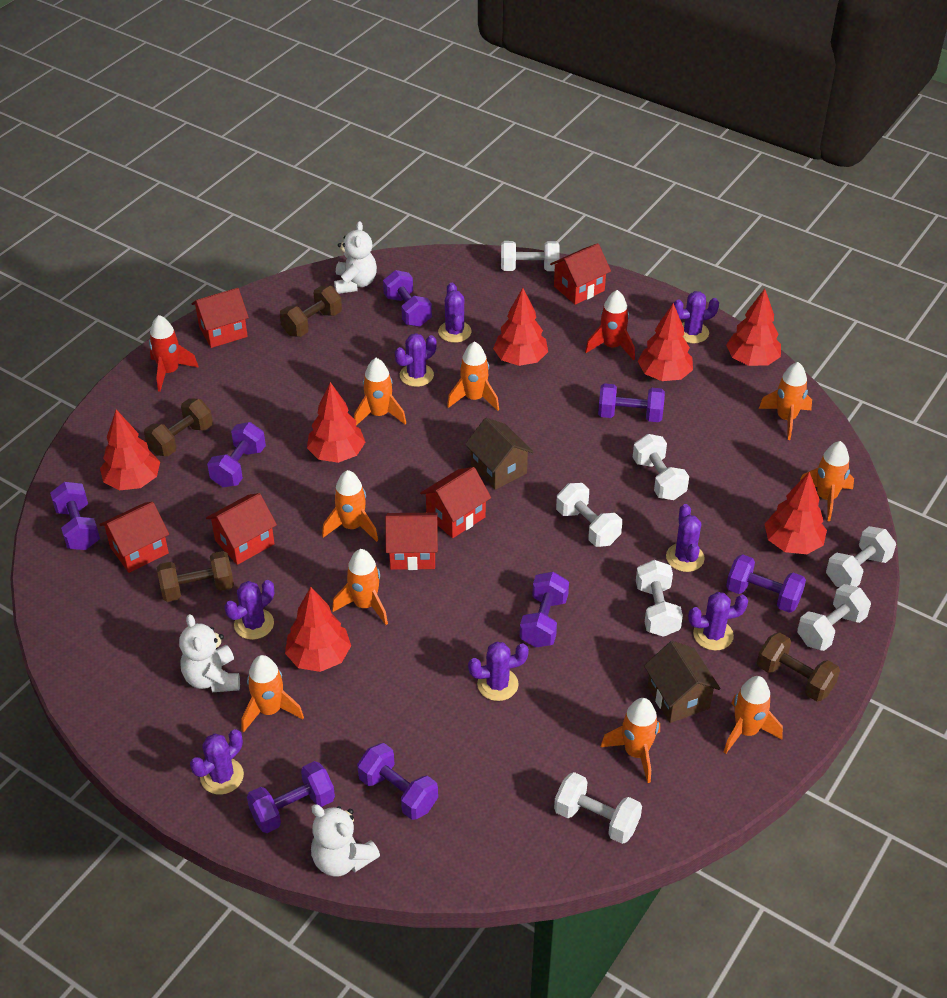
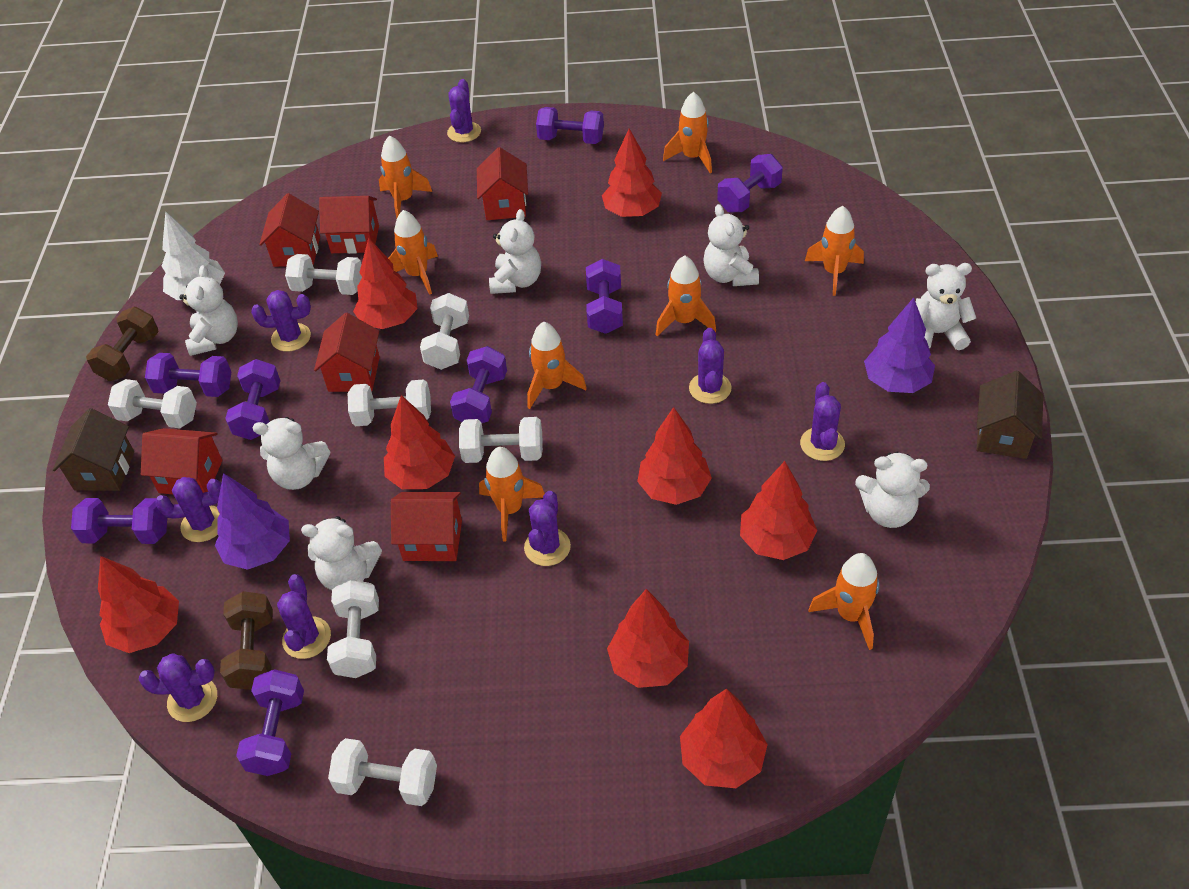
brown dumbbell: [144,398,213,456] [157,551,234,602] [280,286,342,337] [757,632,840,701] = 4 -> [86,307,159,381] [220,591,273,690] = 2
orange rocket: [241,655,304,732] [322,470,378,542] [332,549,388,625] [354,358,406,426] [447,341,499,411] [601,698,660,783] [724,676,783,754] [759,362,812,440] [799,441,854,521] = 9 -> [379,135,432,219] [388,210,438,295] [479,447,545,542] [527,322,587,409] [656,255,716,336] [663,92,712,173] [805,206,864,296] [808,553,880,650] = 8
purple tree: none = 0 -> [215,473,290,570] [864,297,935,393] = 2
red rocket: [149,315,199,392] [585,290,635,360] = 2 -> none = 0
red tree: [100,410,160,490] [285,587,351,672] [307,382,365,463] [493,288,548,366] [638,303,693,381] [726,289,781,366] [764,472,827,554] = 7 -> [98,556,179,653] [353,237,418,329] [384,395,455,489] [602,129,662,217] [607,589,689,688] [637,407,712,505] [680,688,768,788] [740,461,817,560] = 8
white teddy bear: [179,614,240,692] [311,804,380,877] [334,221,377,294] = 3 -> [179,265,238,356] [253,417,330,490] [301,516,382,590] [489,209,541,294] [704,204,759,286] [855,452,930,528] [916,263,976,350] = 7
white tree: none = 0 -> [162,211,225,300] = 1

